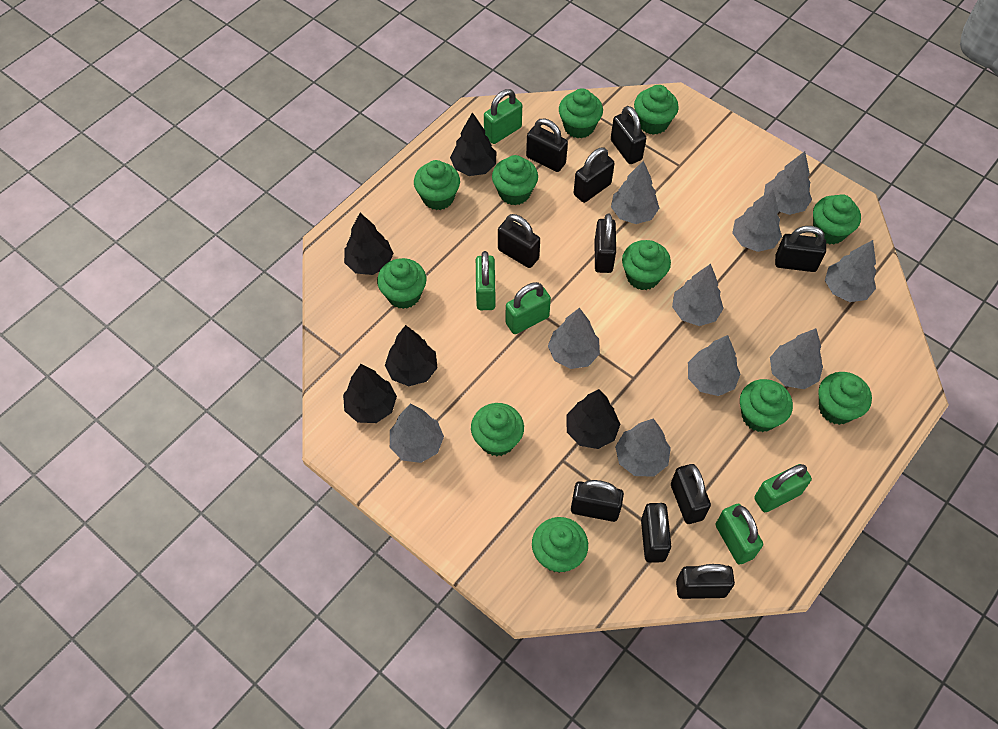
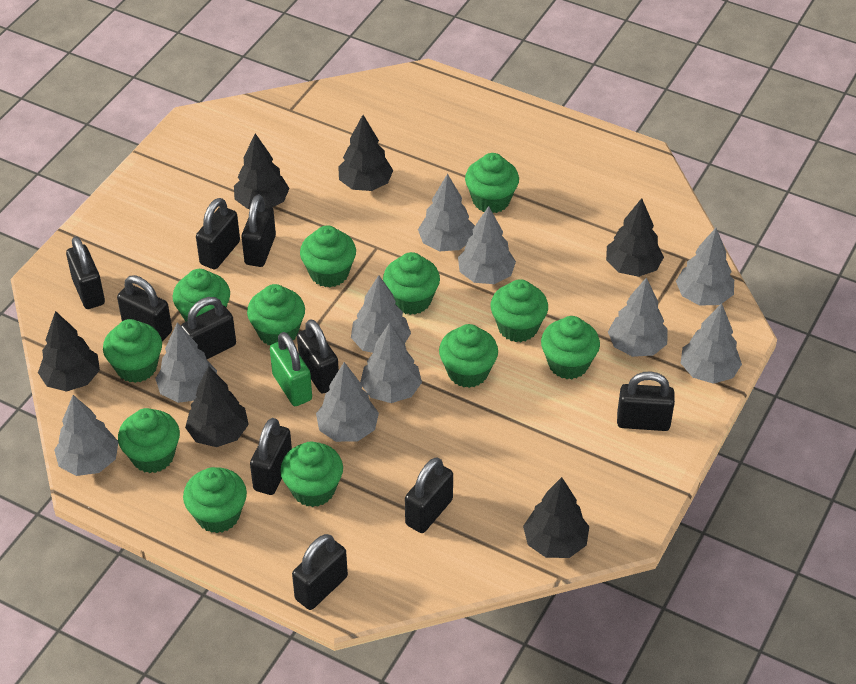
black tree: [343,364,397,423] [344,213,394,275] [385,325,437,386] [450,112,496,176] [566,389,620,449] = 5 -> [38,311,100,392] [185,366,249,447] [234,133,290,209] [338,115,393,191] [523,477,589,558] [606,198,664,277] = 6
green cupcake: [377,258,426,309] [414,160,460,210] [471,403,524,456] [492,155,538,205] [532,517,588,573] [559,88,603,139] [622,240,671,290] [634,85,679,135] [740,379,793,432] [813,194,861,245] [818,372,872,425] = 11 -> [103,319,162,383] [118,408,180,473] [173,269,230,322] [183,467,247,533] [247,284,305,345] [280,442,343,507] [300,226,356,287] [383,252,440,315] [439,324,498,388] [465,153,519,213] [490,279,548,342] [541,316,600,379] = 12
green padlock: [476,251,495,310] [484,89,522,144] [506,282,551,334] [716,504,763,565] [754,464,812,512] = 5 -> [270,332,312,406] = 1

